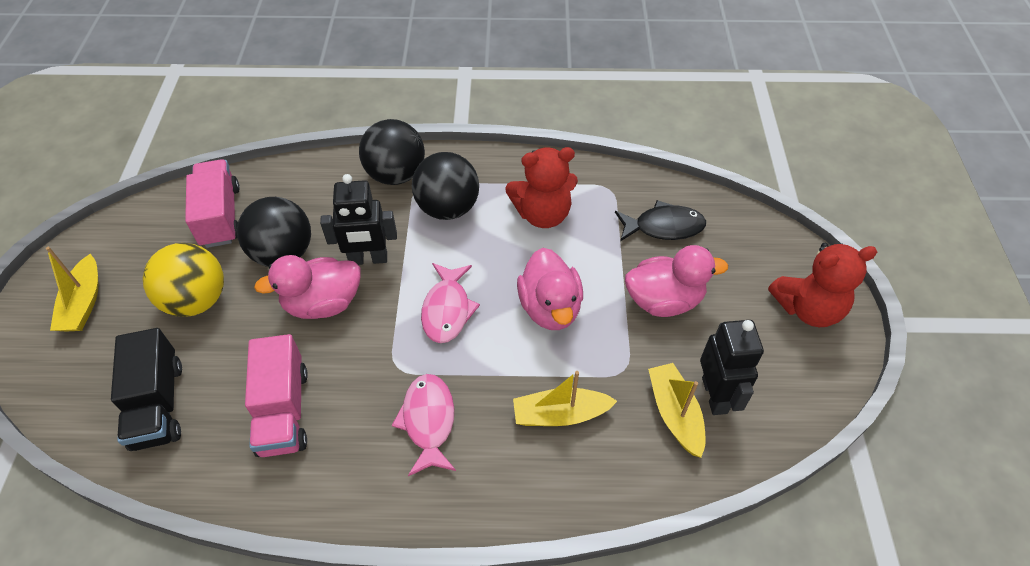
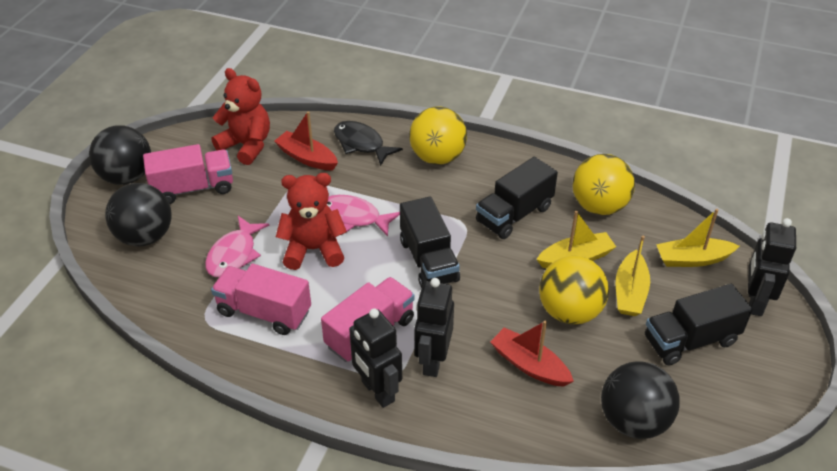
black robot: [320,174,397,265] [700,320,764,415] = 2 -> [349,309,402,408] [414,278,454,377] [748,218,796,316] = 3
black truck: [111,328,182,451] = 1 -> [400,197,460,288] [476,157,558,239] [645,284,753,365] = 3
pink duck: [254,255,361,319] [517,248,583,330] [625,245,728,317] = 3 -> none = 0
pink truck: [185,159,240,248] [245,334,308,457] = 2 -> [143,144,233,204] [211,264,311,335] [321,277,415,362] = 3
red boat: none = 0 -> [274,111,338,170] [490,321,574,387] = 2
yellow ball: [143,243,224,317] = 1 -> [409,107,467,165] [539,256,609,325] [572,154,635,215] = 3

